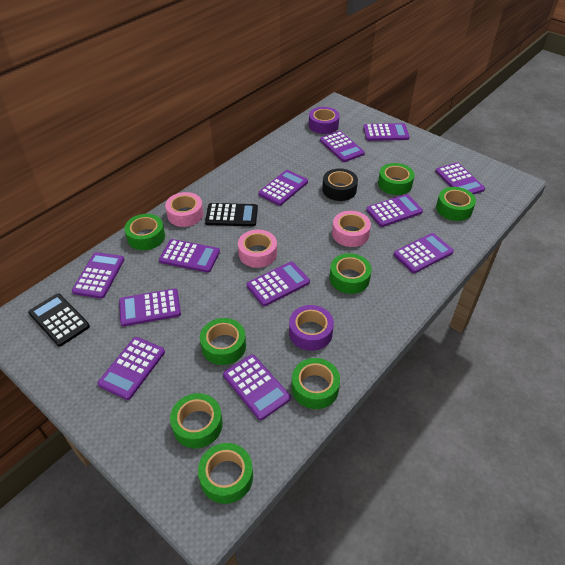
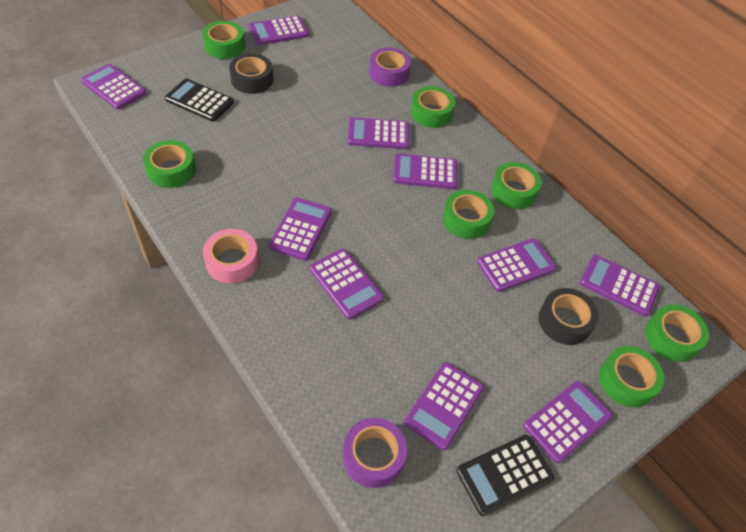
black tape: [322,168,358,201] = 1 -> [229,53,273,94] [538,288,599,345] = 2
green tape: [124,214,165,250] [170,393,223,448] [198,443,253,504] [200,318,246,365] [292,358,340,409] [330,253,372,294] [378,163,415,195] [436,187,476,221] = 8 -> [143,140,196,188] [202,21,245,59] [410,86,455,128] [443,189,494,239] [491,162,542,209] [599,346,664,407] [645,304,709,362] = 7
pink tape: [165,192,204,227] [238,230,277,268] [332,211,371,247] = 3 -> [203,229,259,283] = 1
purple calculator: [72,252,124,299] [97,337,165,400] [119,288,181,326] [159,239,220,273] [223,354,291,420] [247,262,310,306] [258,170,308,206] [320,131,365,162] [363,123,410,141] [366,194,423,227] [393,233,454,273] [436,162,485,195] = 12 -> [81,64,146,109] [249,16,309,45] [269,198,332,261] [310,249,384,319] [347,117,409,149] [393,153,457,189] [404,362,484,450] [477,238,556,292] [523,381,612,463] [580,255,660,316] = 10

